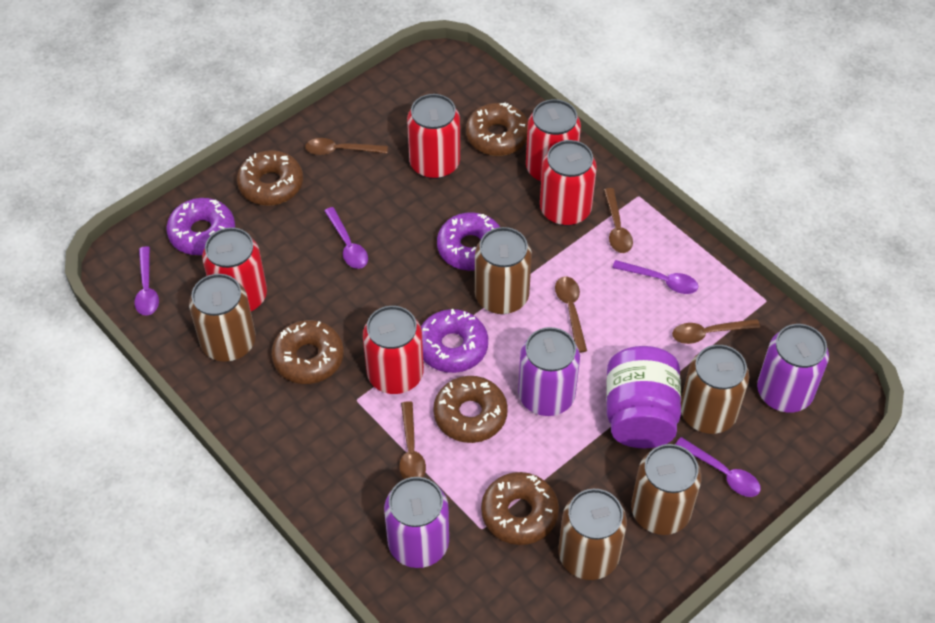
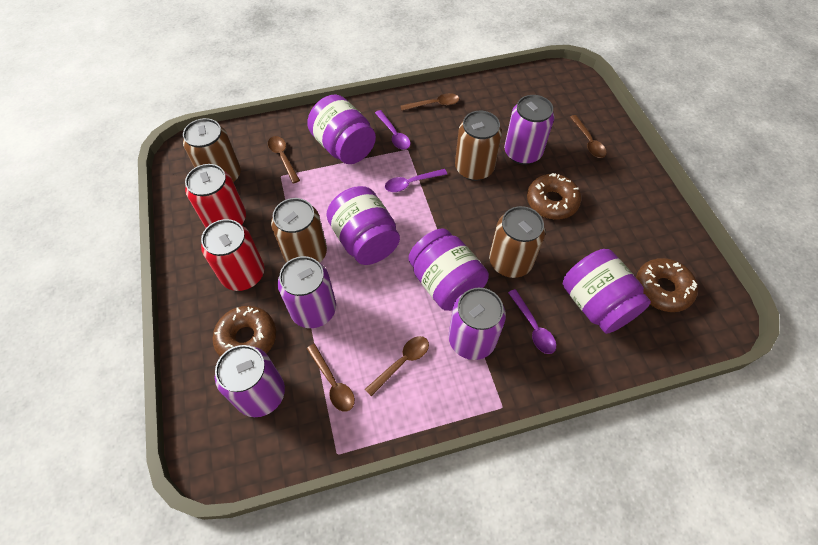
brown can: [189,274,256,362] [475,227,532,314] [558,489,627,580] [631,444,702,535] [681,345,749,434] = 5 -> [183,118,241,183] [271,198,327,263] [455,111,502,181] [489,206,545,278] = 4
brown donut: [237,150,303,206] [271,320,344,384] [433,376,508,443] [466,102,528,156] [481,472,559,545] = 5 -> [212,306,276,357] [527,173,581,220] [636,258,698,312] = 3
purple can: [384,477,449,568] [518,327,580,416] [757,324,829,413] = 3 -> [215,345,285,417] [278,256,336,328] [449,288,506,360] [504,95,554,165] = 4
purple donut: [166,198,235,255] [421,309,488,373] [437,212,500,271] = 3 -> none = 0
purple jar: [606,346,681,448] = 1 -> [307,95,376,164] [326,186,400,265] [408,228,489,311] [563,249,651,334] = 4
purple spoon: [134,246,159,315] [325,207,368,269] [612,260,698,294] [675,437,761,497] = 4 -> [375,110,411,150] [385,169,447,192] [508,289,556,354] = 3
red can: [202,227,267,311] [363,306,424,394] [407,94,460,179] [526,99,581,182] [540,140,597,226] = 5 -> [185,164,246,228] [201,219,264,291] = 2

